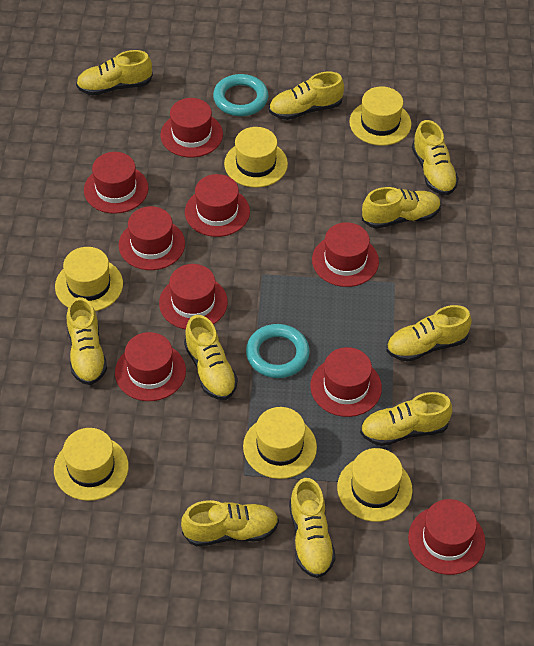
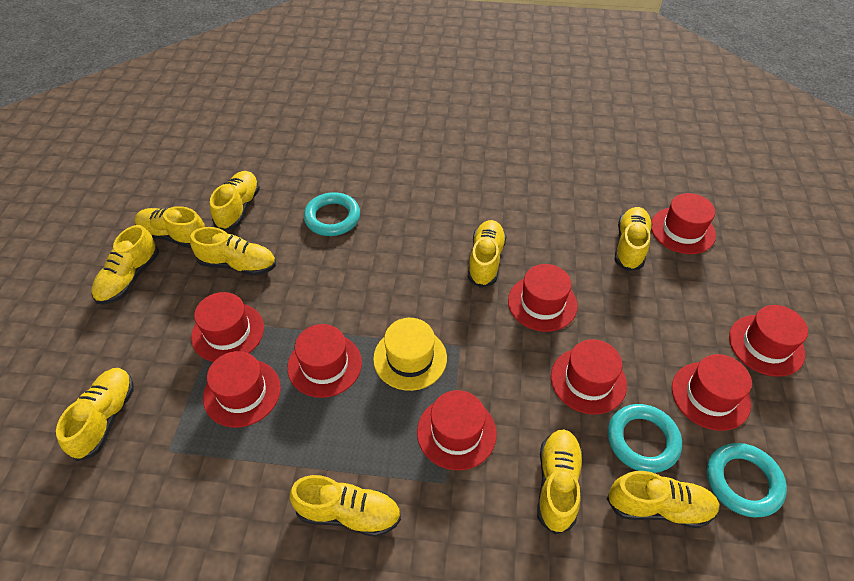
turquoise ring: [213,74,268,116] [246,324,310,378] = 2 -> [304,192,360,236] [608,404,682,473] [707,443,787,518] = 3
yellow hat: [54,428,129,501] [55,247,123,311] [224,127,288,188] [243,407,317,479] [337,448,412,522] [349,86,411,146] = 6 -> [373,318,447,391] = 1

